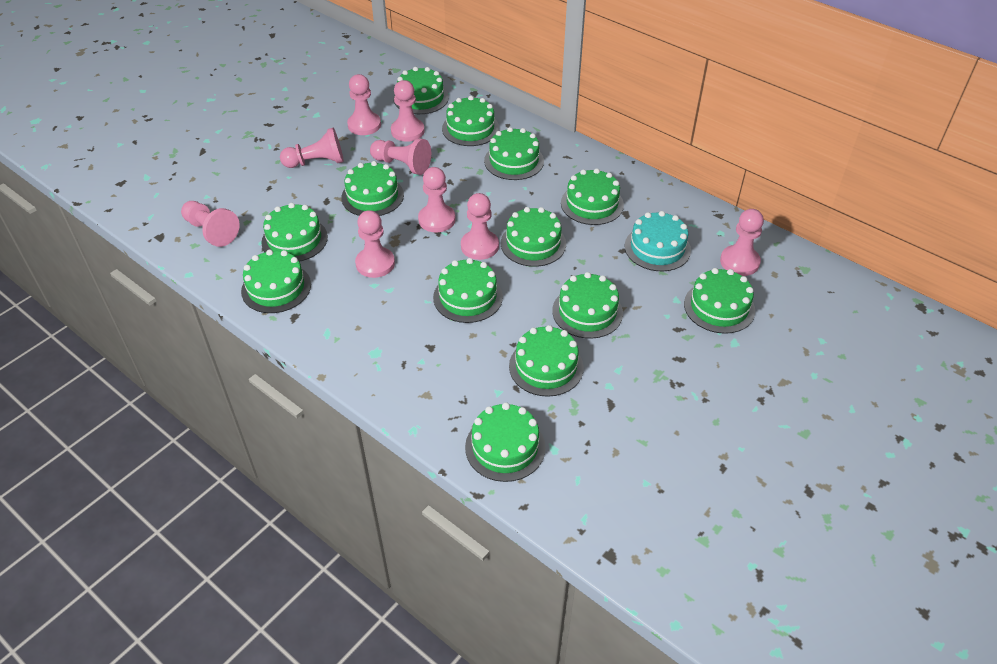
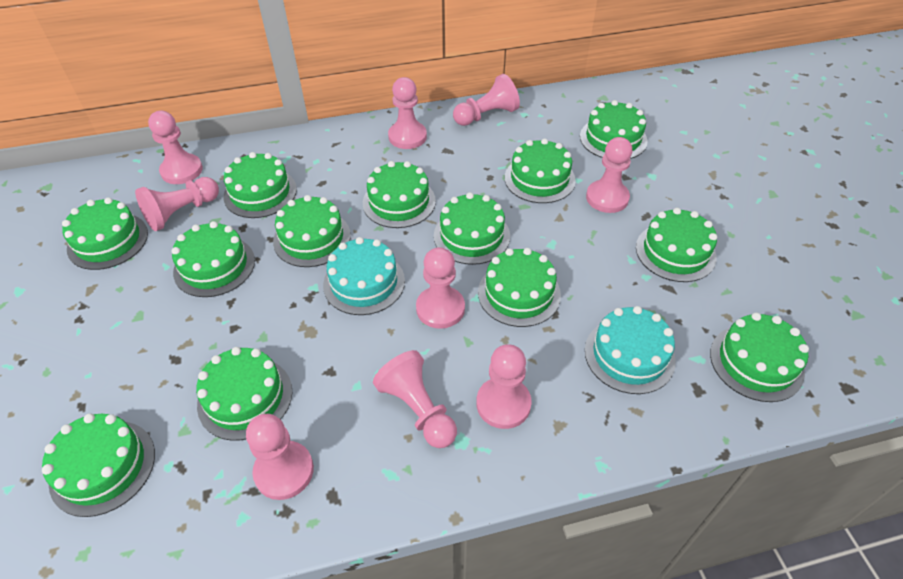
turquoise cake: [625,211,691,271] = 1 -> [323,237,405,315] [585,306,676,394] = 2

